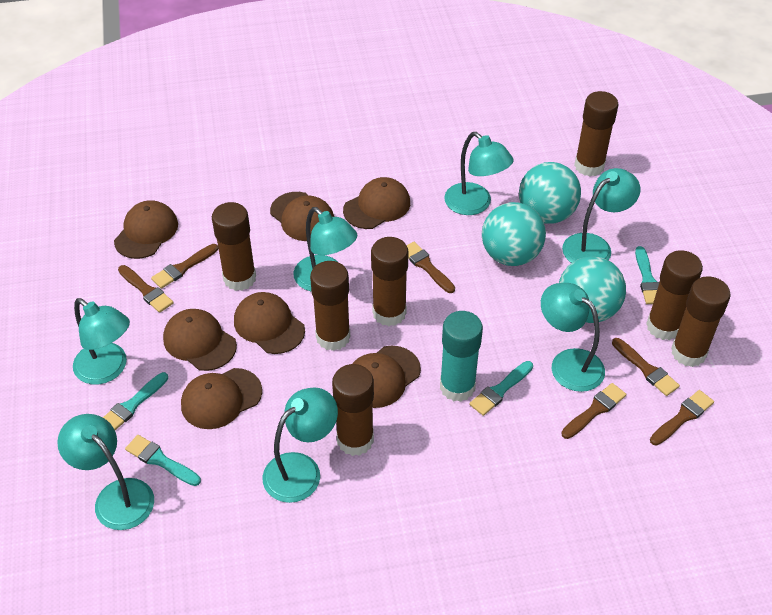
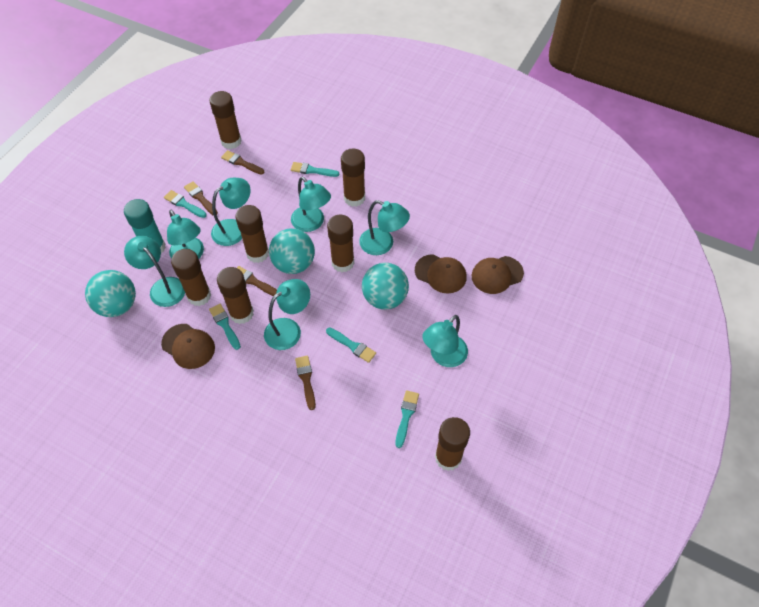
brown brush: [118,265,174,313] [151,244,218,289] [407,242,455,293] [561,383,626,439] [612,338,680,396] [650,390,714,446] = 6 -> [184,181,218,216] [221,150,264,175] [237,266,277,296] [295,355,316,410] = 4
brown cap: [114,200,178,259] [163,309,237,371] [181,368,262,429] [234,292,305,354] [270,192,334,241] [343,177,410,229] [352,346,421,408] = 7 -> [161,324,215,369] [415,254,467,294] [472,256,524,294] = 3
turquoise brush: [103,372,168,430] [125,435,201,486] [469,361,533,416] [635,246,659,304] = 4 -> [164,190,207,218] [209,304,241,350] [291,162,339,177] [326,328,376,363] [395,390,419,448] = 5

